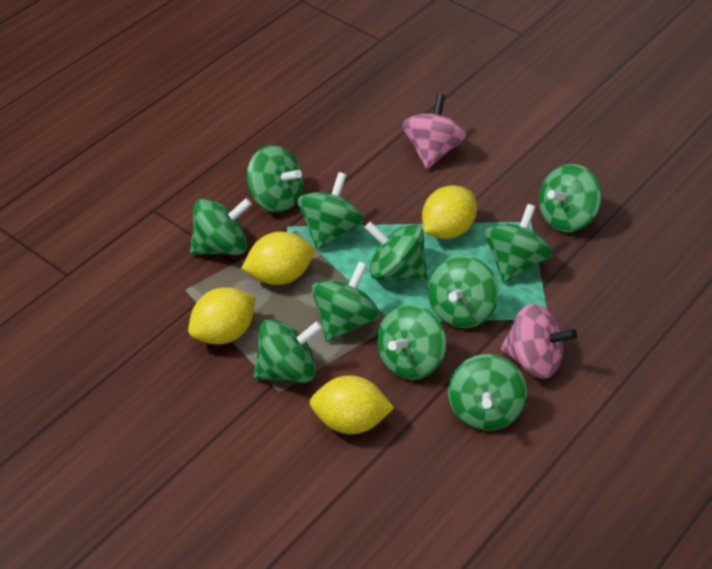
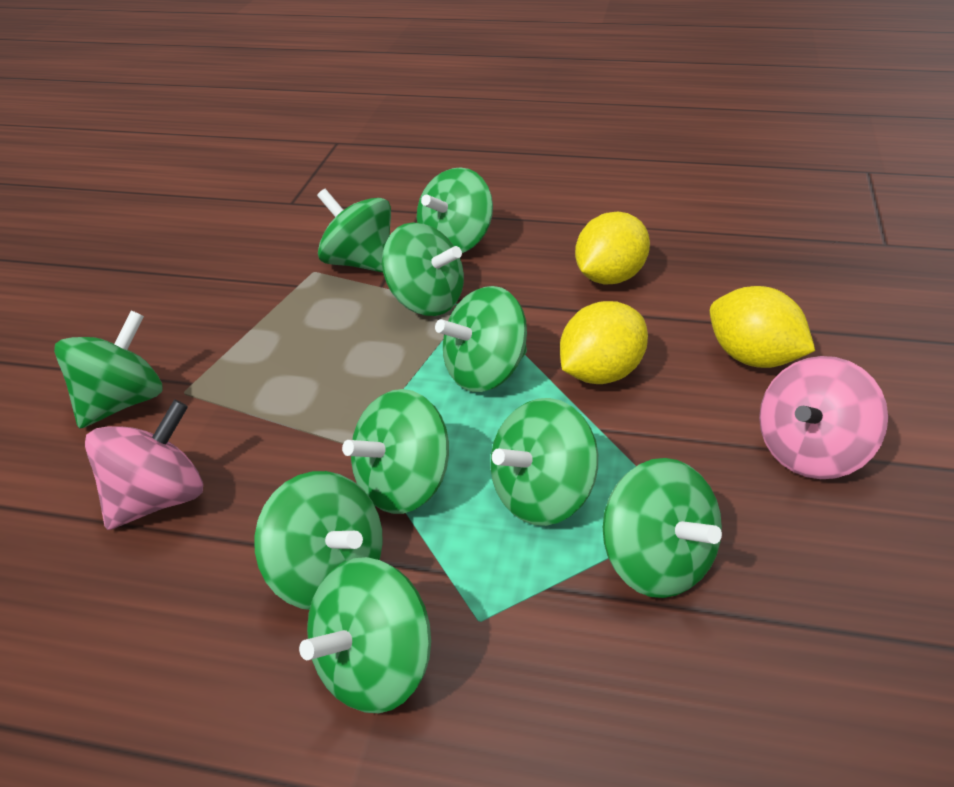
green spinning top: [190,198,252,255] [247,145,304,212] [254,319,323,383] [298,172,364,250] [312,262,379,342] [365,222,427,281] [377,304,446,380] [427,255,499,328] [448,354,527,431] [485,204,552,283] [539,164,601,232] = 11 -> [54,310,163,429] [254,471,383,610] [299,557,431,713] [317,189,391,273] [342,389,449,514] [382,223,464,316] [417,167,493,253] [435,286,527,392] [490,398,598,526] [603,458,722,598] = 10
yellow lemon: [188,287,256,345] [241,232,314,285] [310,375,394,434] [422,185,477,239] = 4 -> [560,301,648,384] [575,212,650,284] [710,286,815,368] = 3

